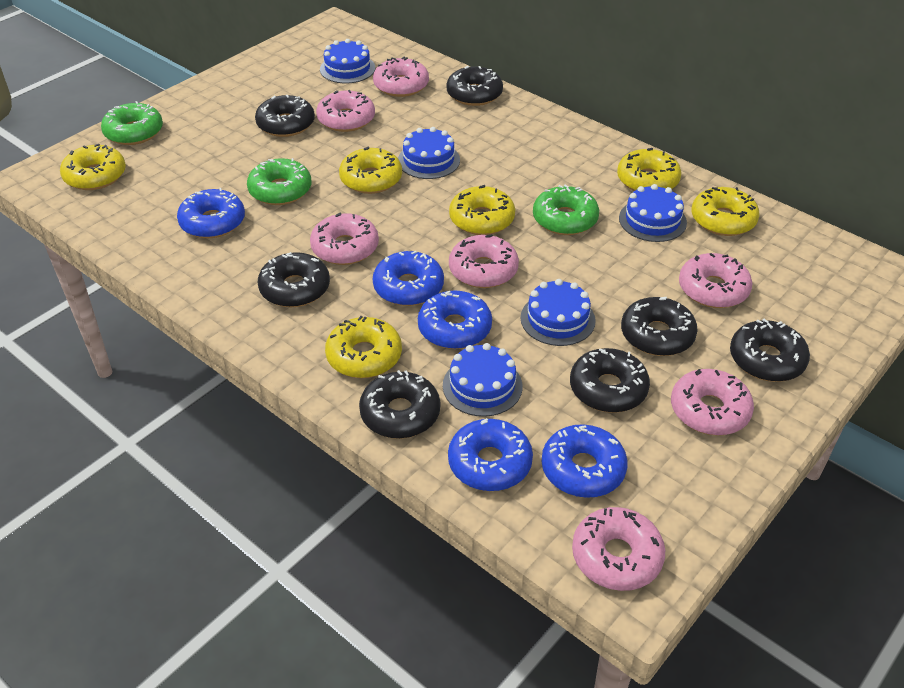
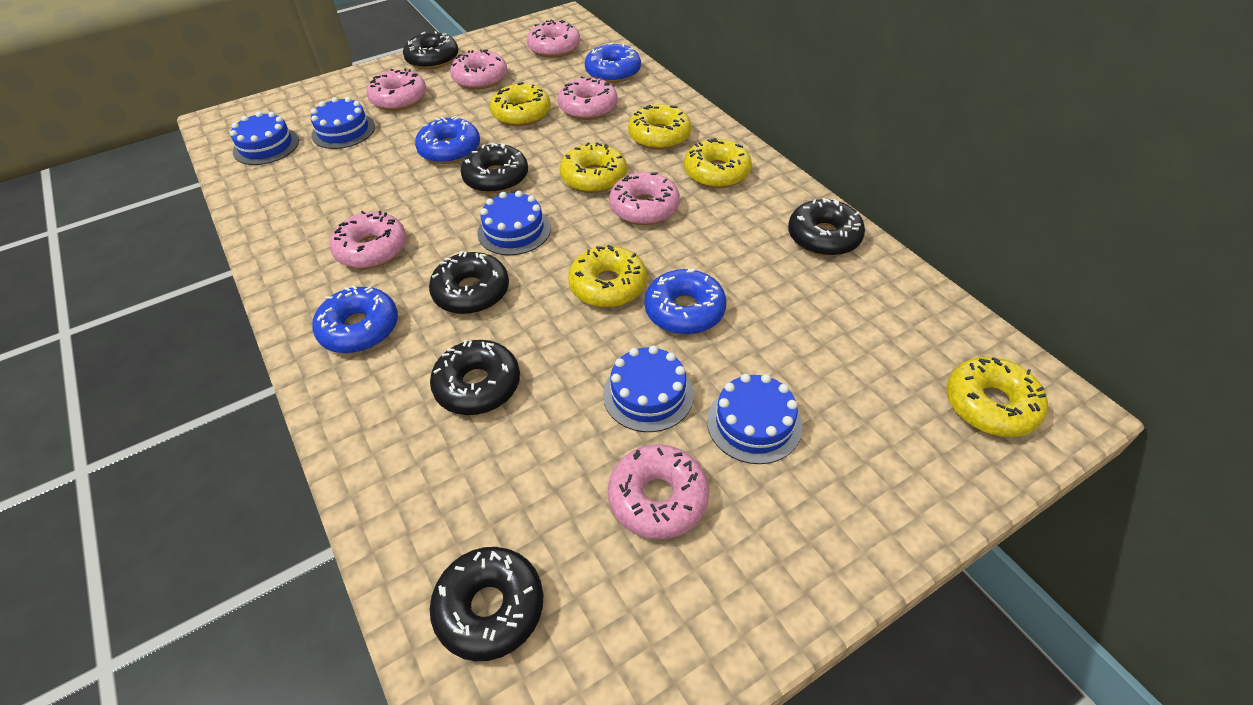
black donut: [255,95,315,137] [258,252,330,307] [359,370,440,439] [446,66,503,106] [570,348,650,413] [621,297,698,356] [730,319,810,382] = 7 -> [403,31,458,70] [429,252,509,314] [430,340,520,415] [430,547,543,661] [460,143,528,193] [788,198,865,256] = 6
blue donut: [177,188,245,238] [373,251,444,306] [418,290,492,349] [448,418,533,491] [542,424,628,498] = 5 -> [312,285,398,354] [415,116,480,164] [585,43,641,83] [644,269,726,335] = 4
green donut: [101,101,163,145] [247,158,312,205] [533,184,599,235] = 3 -> none = 0

